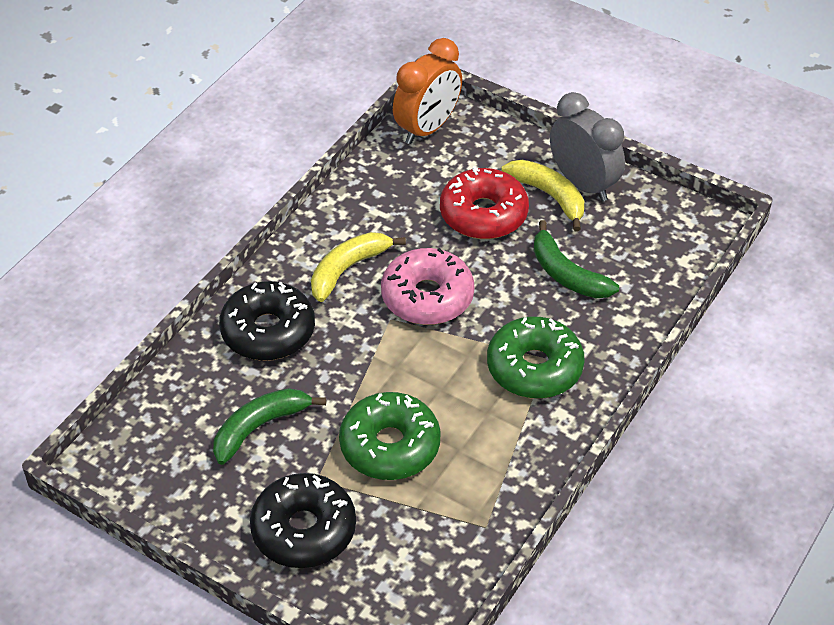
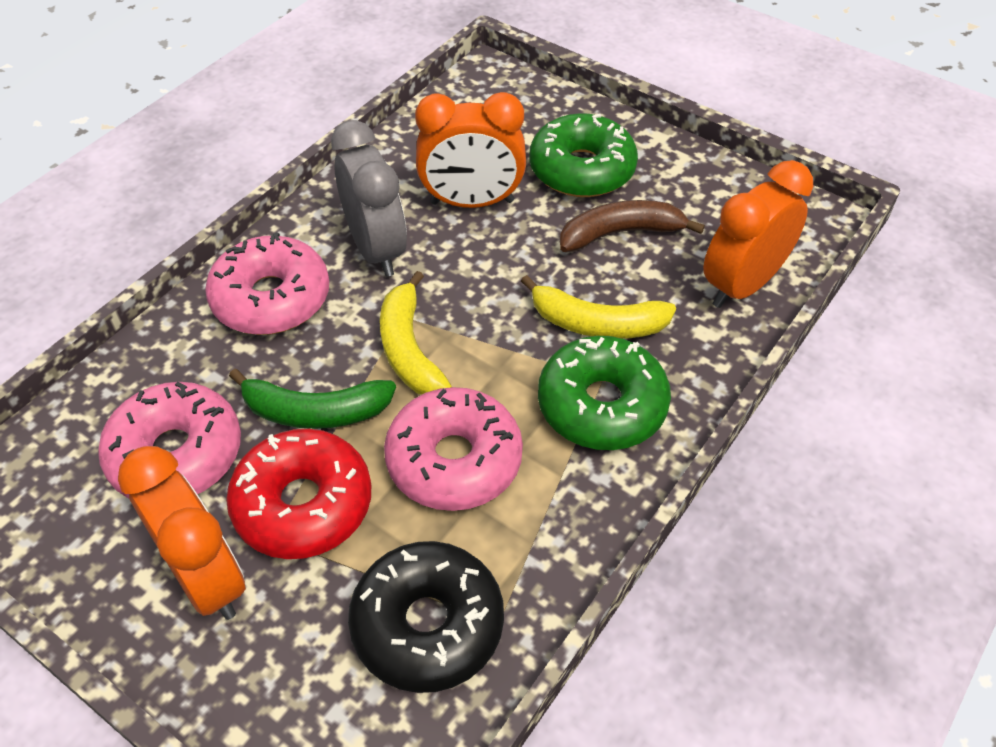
black donut: [219,281,315,361] [250,473,356,568] = 2 -> [348,541,504,693] = 1
brown banana: none = 0 -> [560,200,705,252] = 1
green banana: [213,388,326,465] [534,220,619,298] = 2 -> [229,369,396,429] = 1
orange clock: [393,38,462,144] = 1 -> [118,446,246,620] [415,92,526,208] [703,160,813,308] = 3
pink donut: [381,248,475,325] = 1 -> [98,382,241,498] [205,232,329,335] [384,387,523,511] = 3

